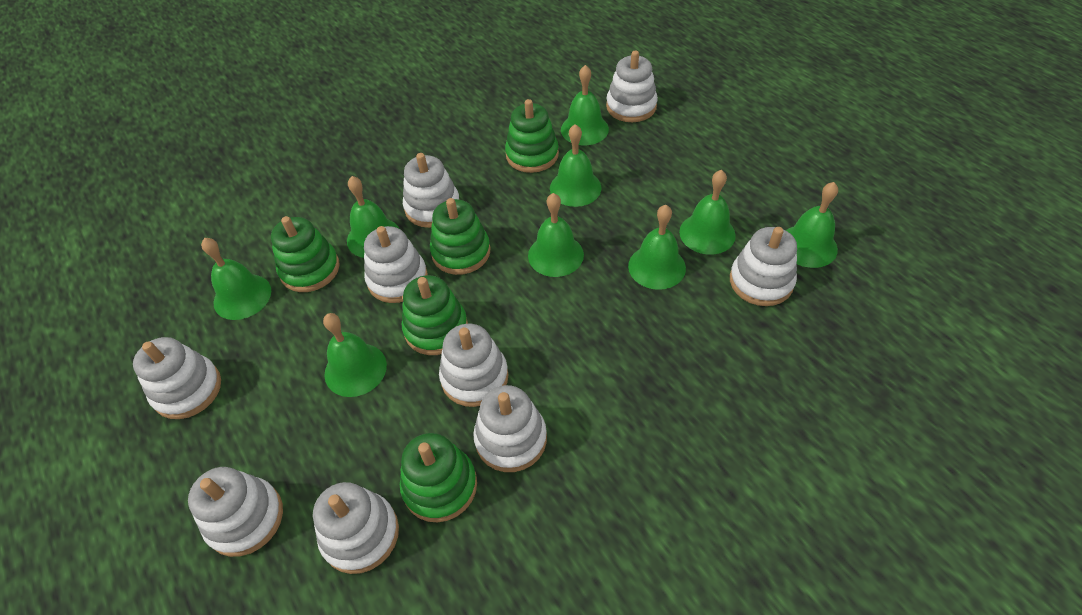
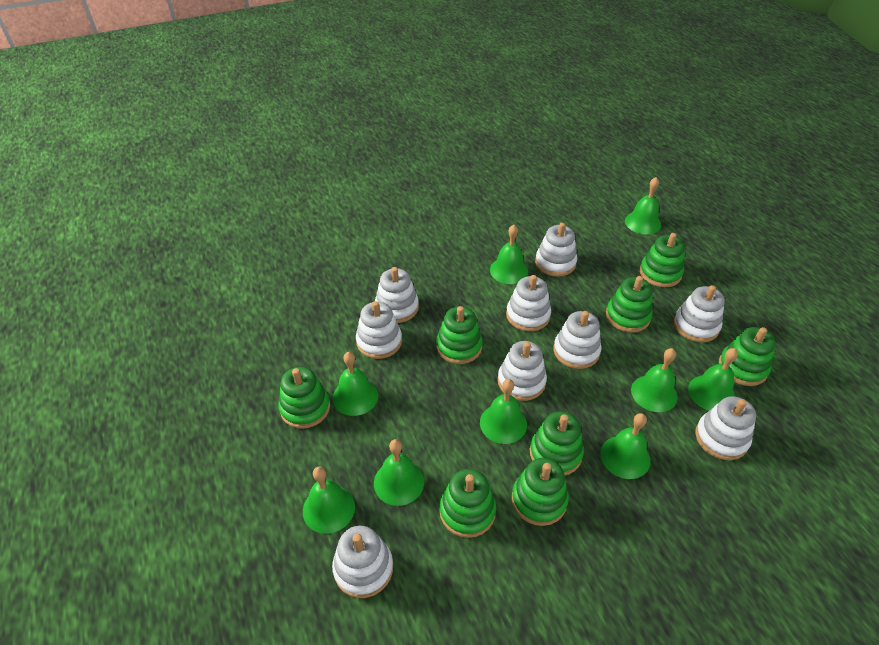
green stacking toy: [271,216,340,292] [400,433,477,523] [402,275,468,355] [430,198,490,275] [505,99,559,173] = 5 -> [279,367,330,429] [436,306,483,364] [439,469,496,538] [512,458,569,526] [530,411,584,475] [606,276,653,332] [640,233,685,287] [719,327,776,386] = 8

